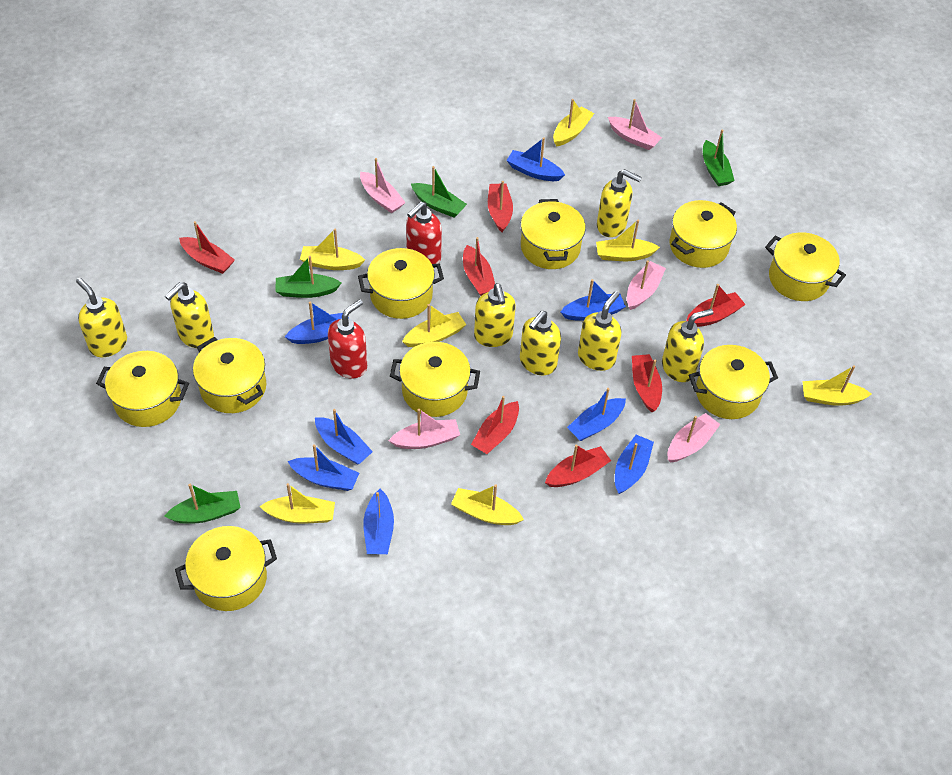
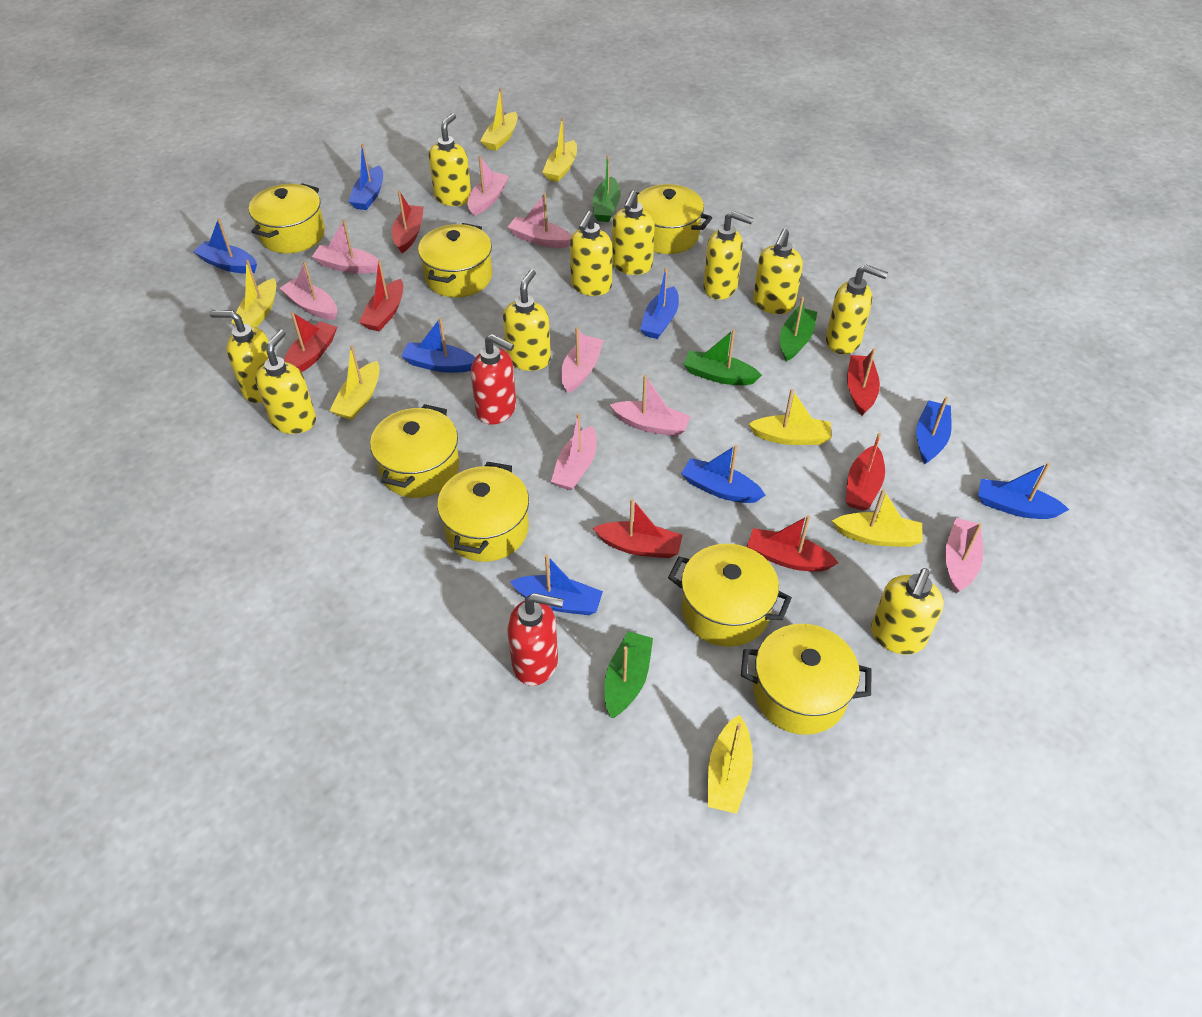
pink boat: [360,158,406,213] [389,409,460,449] [608,99,662,150] [627,260,666,310] [668,413,720,463] = 5 -> [280,261,337,320] [312,219,379,274] [467,156,509,216] [508,193,572,248] [551,413,597,491] [561,327,604,393] [610,375,690,437] [945,518,983,593] = 8
yellow pot: [96,351,189,427] [175,526,277,611] [193,337,266,413] [358,248,444,319] [390,342,480,417] [521,199,586,269] [670,200,737,268] [689,345,778,419] [765,232,846,301] = 9 -> [249,183,325,254] [370,404,460,498] [418,223,492,297] [437,462,529,562] [625,184,712,254] [668,544,792,647] [741,624,872,735] = 7
yellow soap dispenser: [76,278,127,357] [165,282,214,348] [474,283,516,347] [520,311,561,375] [578,291,622,371] [597,169,642,237] [662,309,713,382] = 7 -> [210,310,269,403] [255,329,316,434] [429,113,471,206] [503,269,551,371] [570,211,613,296] [612,190,655,275] [703,211,753,300] [753,229,803,314] [826,265,888,354] [871,568,944,654] = 10

